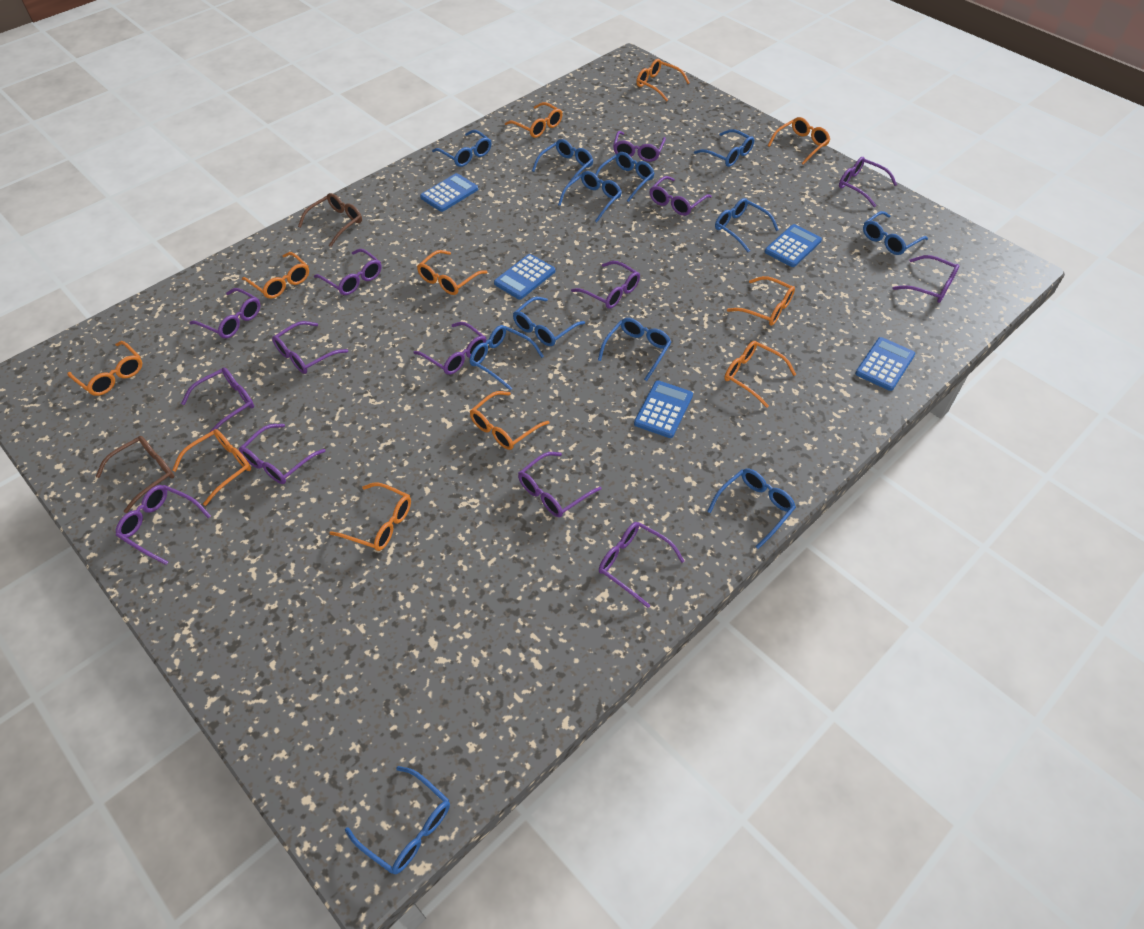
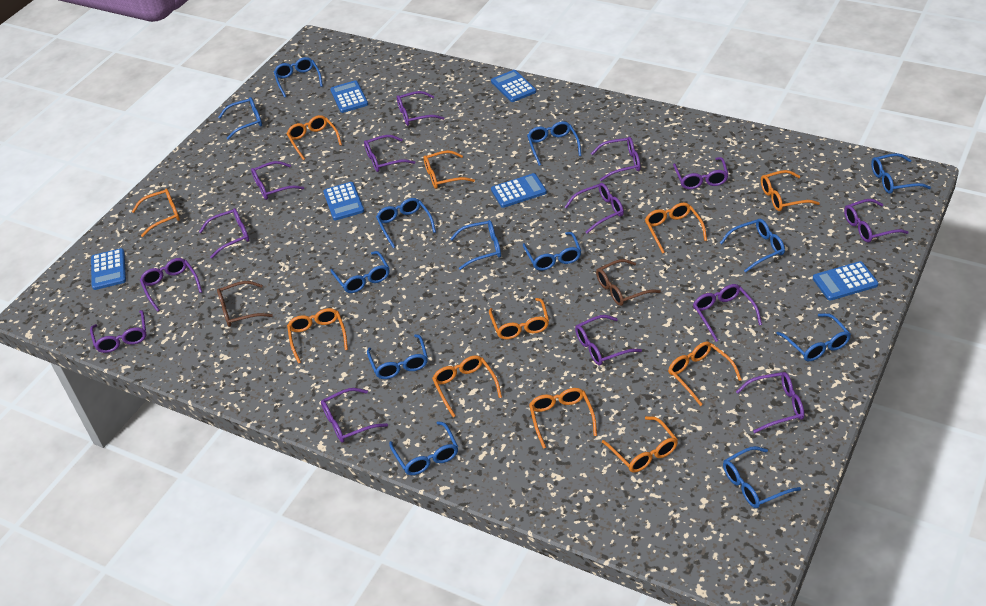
blue calculator: [420,173,478,212] [494,254,555,300] [634,380,693,438] [765,224,822,267] [855,337,915,391] = 5 -> [91,248,126,290] [323,182,364,221] [330,80,368,113] [491,70,536,102] [491,173,547,208] [813,261,878,301] = 6
blue glasses: [345,766,450,874] [432,130,491,167] [470,325,544,391] [513,297,585,346] [532,139,593,185] [558,171,622,222] [595,152,655,202] [598,318,671,381] [694,129,754,167] [707,468,796,549] [715,198,779,252] [863,211,928,255] = 12 -> [218,97,262,140] [274,57,323,98] [330,251,389,293] [367,334,428,379] [376,198,436,248] [389,421,458,475] [450,220,501,270] [523,232,581,271] [527,121,581,166] [720,219,785,273] [723,446,801,508] [776,313,851,361] [871,153,931,194] = 13

